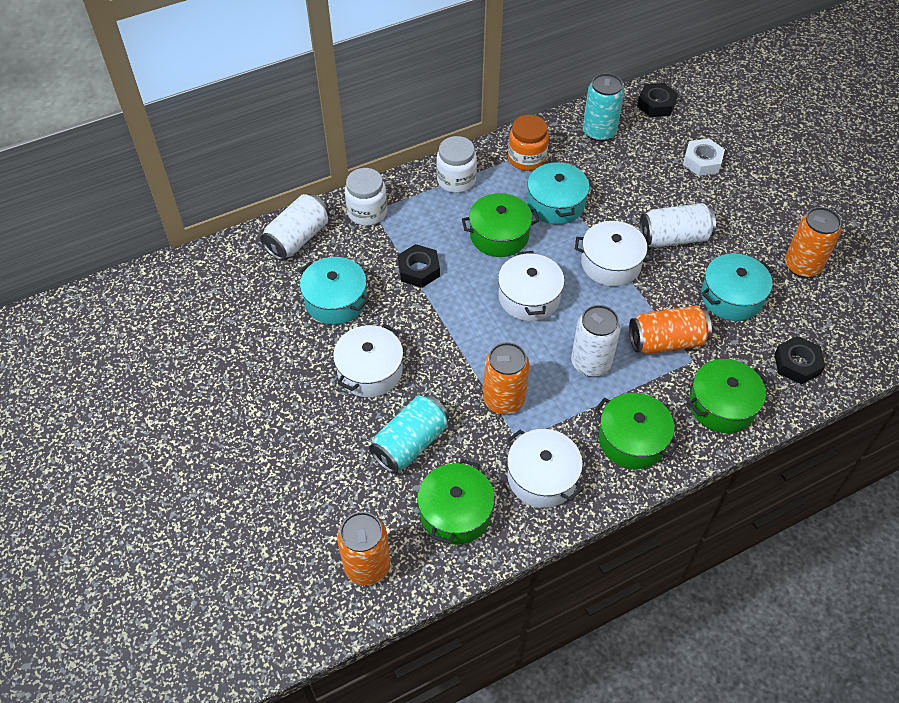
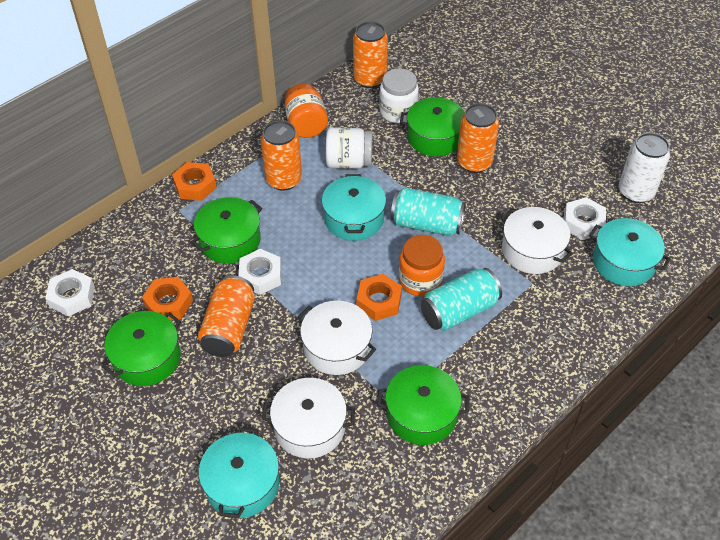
black nut: [398,244,440,288] [637,83,678,117] [774,336,825,384] = 3 -> none = 0
orange jar: [508,115,549,171] = 1 -> [285,83,328,138] [399,235,445,296] = 2
orange nut: none = 0 -> [142,277,193,320] [172,162,217,201] [356,274,402,321] = 3
white can: [260,194,329,260] [571,305,621,377] [639,203,716,248] = 3 -> [619,133,670,203] = 1
white nut: [683,138,725,176] = 1 -> [45,269,95,317] [239,249,281,295] [564,197,606,240] = 3
white pot: [333,324,403,397] [498,251,565,321] [507,429,583,508] [575,221,654,286] = 4 -> [262,378,355,458] [298,301,376,375] [501,207,573,274] = 3

